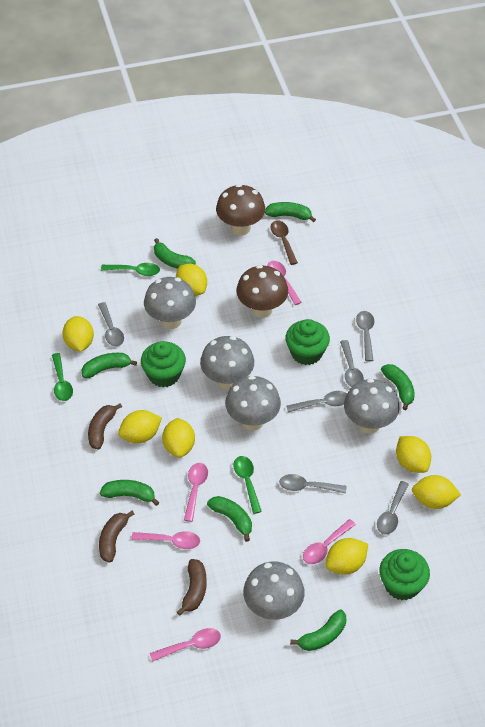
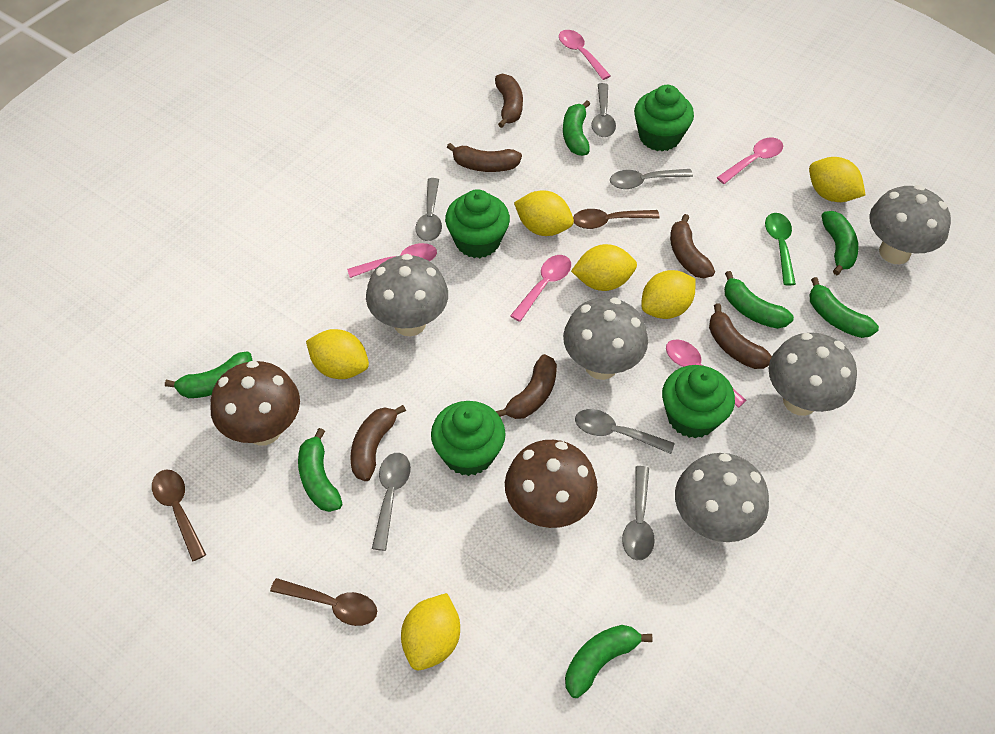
brown banana: [88,403,122,450] [99,511,135,563] [177,559,207,616] = 3 -> [350,405,406,481] [447,143,522,172] [495,74,523,128] [496,354,557,419] [670,214,715,278] [709,304,772,369] = 6
brown spoon: [271,220,298,265] = 1 -> [152,470,206,561] [270,578,377,626] [573,209,660,229] = 3
green cupcake: [141,341,186,387] [285,319,330,365] [379,549,430,600] = 3 -> [431,401,506,476] [445,189,510,258] [634,85,694,152] [662,365,735,438] = 4
green spoon: [52,353,73,401] [101,263,160,276] [233,456,262,514] = 3 -> [765,213,796,285] = 1
yellow lemon: [62,316,94,352] [118,410,162,443] [162,418,195,458] [176,264,207,296] [326,538,368,575] [396,436,431,473] [412,475,461,509] = 7 -> [306,329,369,379] [401,593,460,670] [514,190,574,236] [571,244,637,291] [641,270,696,319] [809,157,866,202] = 6

